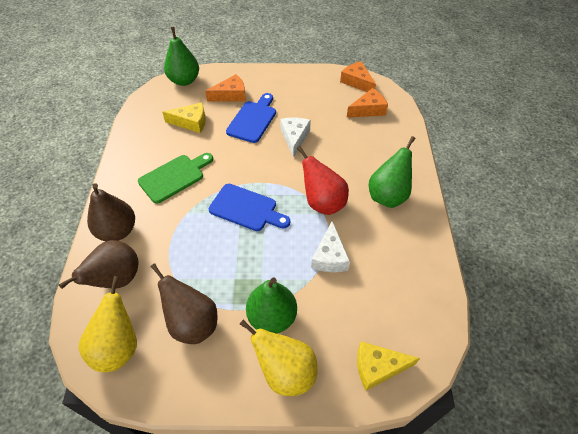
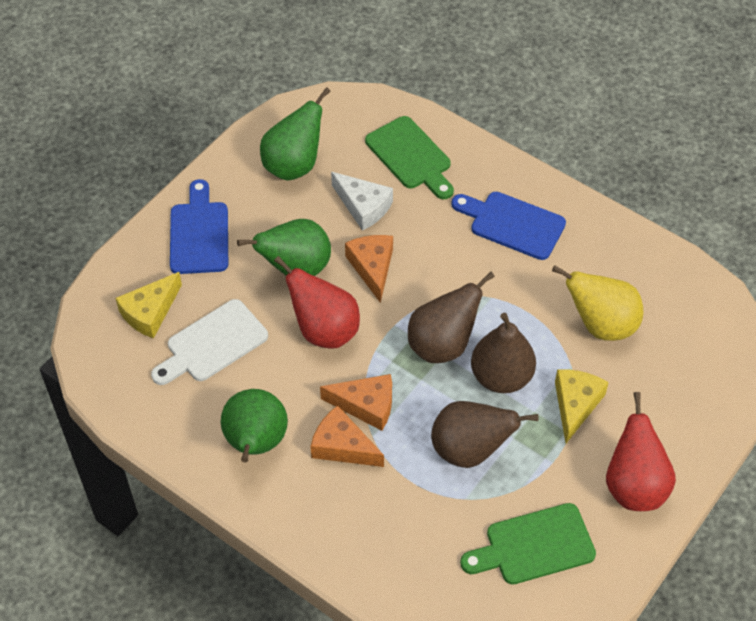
green cutting board: [138,153,213,204] = 1 -> [365,116,454,199] [460,503,596,584] = 2
red pear: [297,146,349,215] = 1 -> [274,256,360,348] [606,392,676,511] = 2
white cheese: [280,117,311,158] [311,221,350,272] = 2 -> [331,172,393,231] = 1
white cutting board: none = 0 -> [151,299,268,385] = 1
yellow pear: [79,276,137,372] [240,320,318,396] = 2 -> [552,265,643,341] = 1

